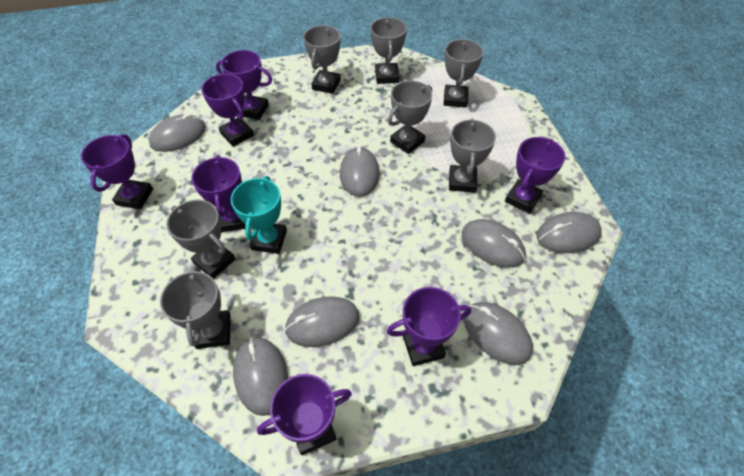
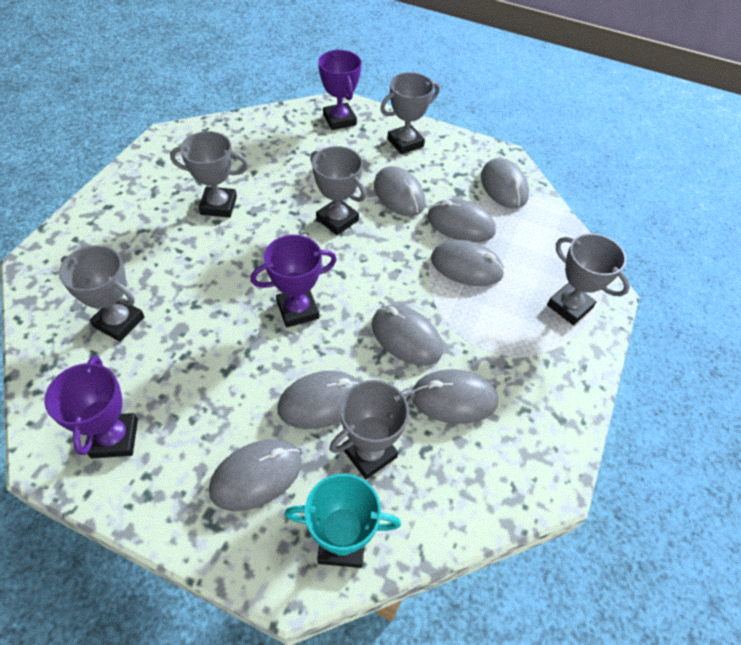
grey mouse: [149,114,206,152] [233,337,288,416] [284,296,360,347] [340,146,380,197] [462,219,526,268] [464,302,533,365] [537,212,602,253] = 7 -> [209,439,302,511] [277,371,360,429] [372,305,443,366] [374,166,426,216] [412,369,498,424] [427,199,496,242] [431,240,505,286] [481,158,529,209] = 8
grey trophy: [160,265,231,349] [166,199,235,279] [303,25,341,94] [370,17,407,84] [388,81,432,154] [444,39,484,108] [449,119,496,193] = 7 -> [59,245,144,342] [170,131,248,218] [310,146,366,235] [329,380,415,479] [380,72,439,154] [547,233,630,325] = 6
purple trophy: [81,134,153,209] [191,156,246,232] [201,74,254,147] [216,50,272,120] [257,374,352,455] [387,287,471,366] [505,137,565,214] = 7 -> [44,356,138,458] [250,235,337,328] [318,50,362,130] = 3

